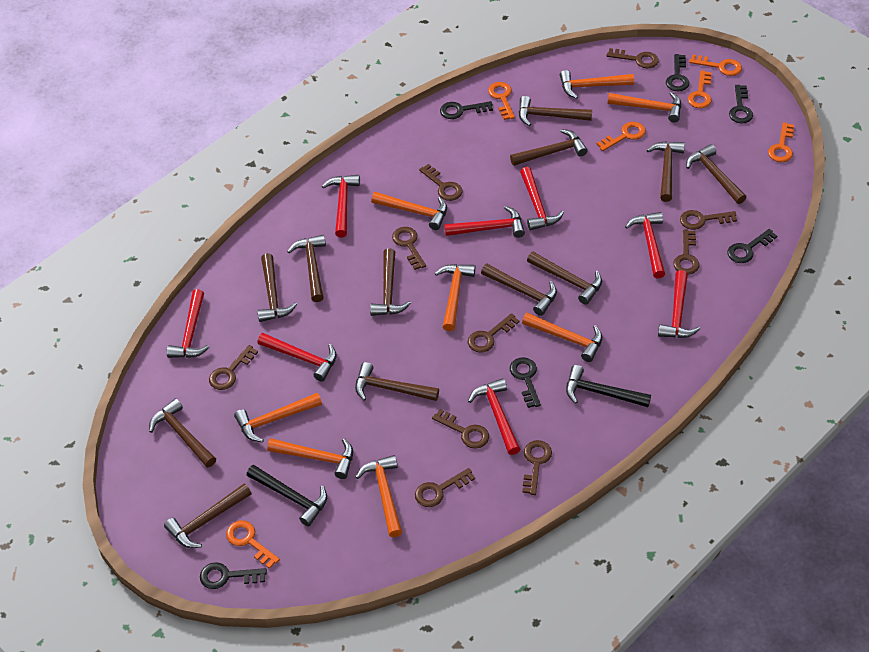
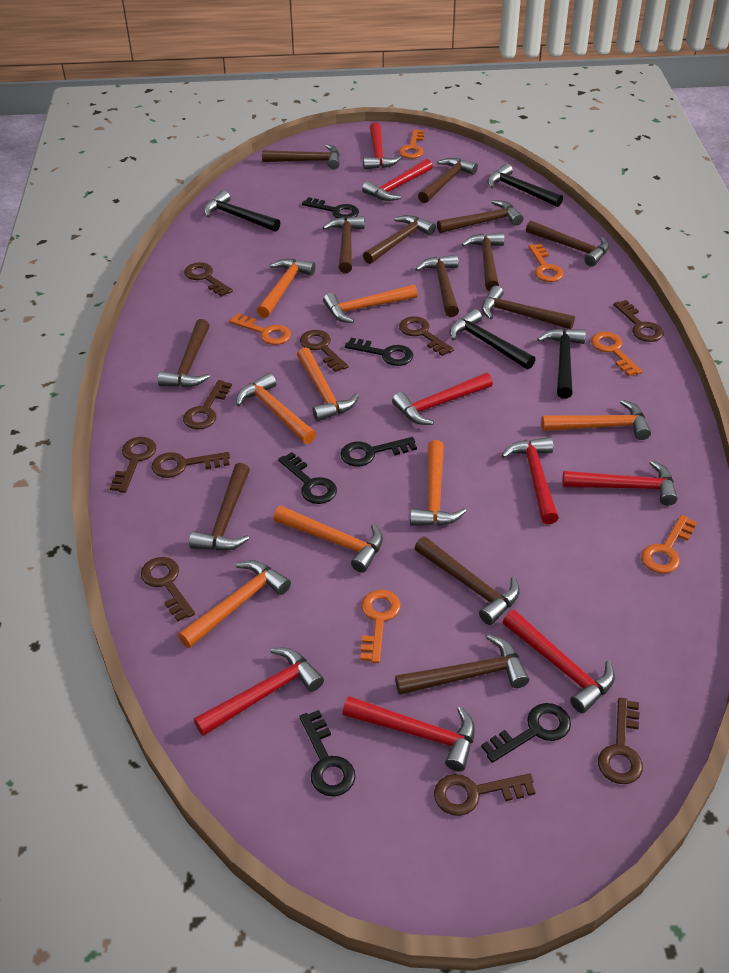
black hammer: [247,465,327,526] [566,365,651,407] = 2 -> [204,190,280,232] [450,309,536,370] [487,164,563,207] [537,328,586,399] = 4
brown hammer: [149,398,216,468] [164,483,252,548] [257,253,297,322] [287,235,326,302] [355,362,439,401] [370,248,411,316] [481,264,557,316] [510,129,588,166] [519,96,592,126] [527,252,602,305] [647,141,685,202] [686,144,747,204] = 12 -> [158,319,210,388] [189,463,250,551] [262,144,340,170] [322,216,365,273] [363,215,436,264] [395,634,529,695] [414,536,520,625] [415,255,459,317] [418,158,478,203] [437,200,523,233] [462,233,504,291] [482,286,575,329] [526,220,609,267] = 13

